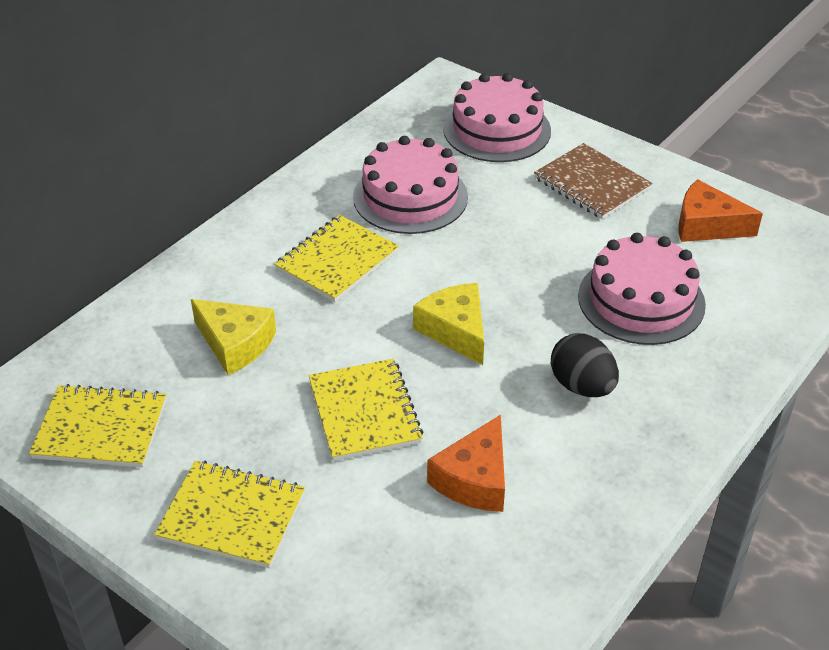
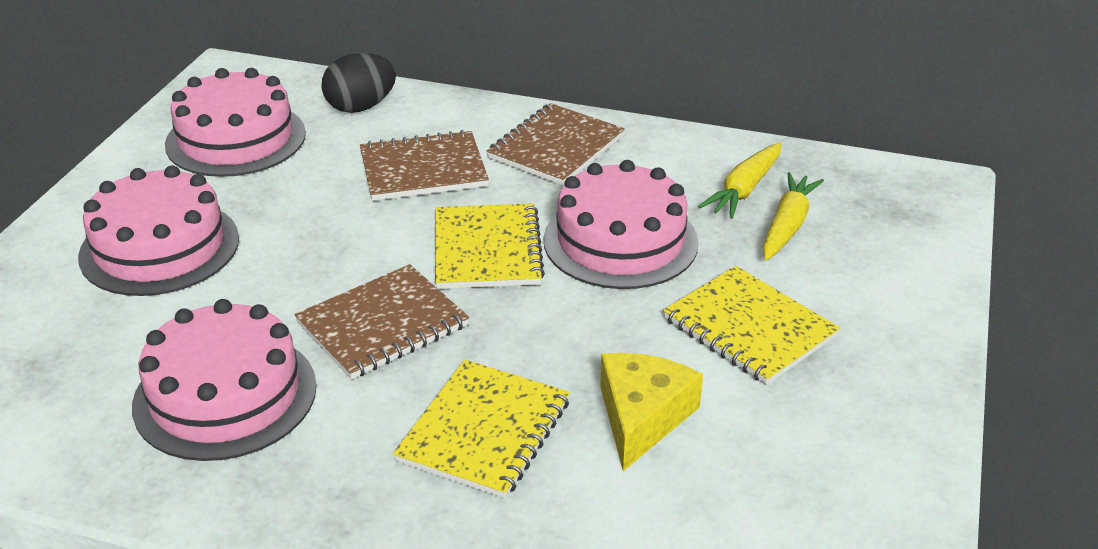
brown notebook: [534,143,652,219] = 1 -> [294,264,469,379] [360,130,489,201] [487,103,625,185] = 3
orange cheese: [427,415,505,512] [679,179,763,242] = 2 -> none = 0
pink cake: [353,136,468,234] [443,73,551,162] [578,233,706,345] = 3 -> [78,166,239,296] [132,299,317,461] [165,68,306,177] [544,160,699,289] = 4
yellow carrot: none = 0 -> [698,142,781,219] [763,172,824,261] = 2
yellow cheese: [191,299,276,375] [413,283,484,365] = 2 -> [600,353,703,471] = 1
yellow notebook: [29,384,166,468] [154,461,305,568] [274,215,399,302] [309,359,423,461] = 4 -> [393,360,570,499] [435,203,545,289] [663,266,840,385] = 3

